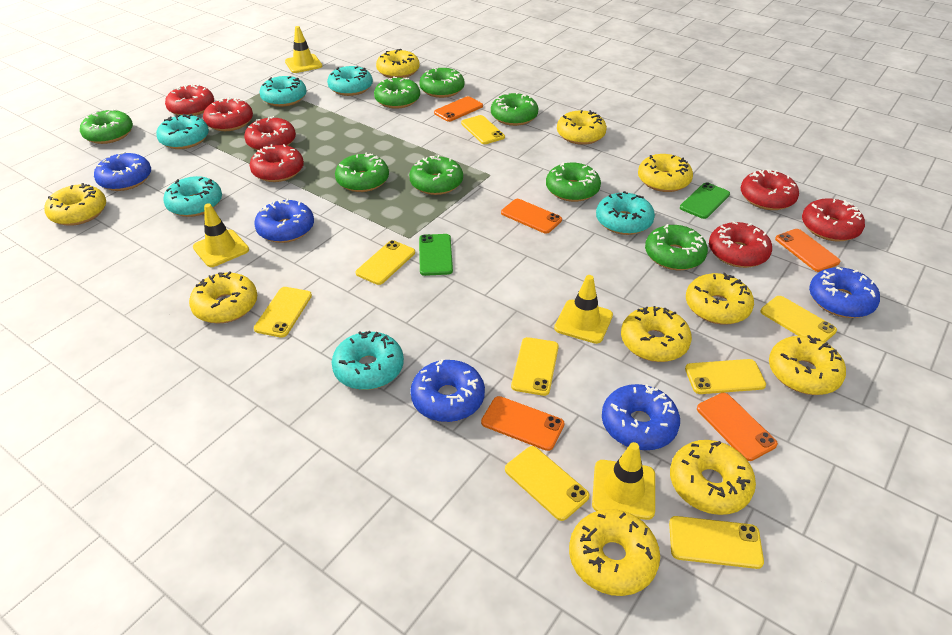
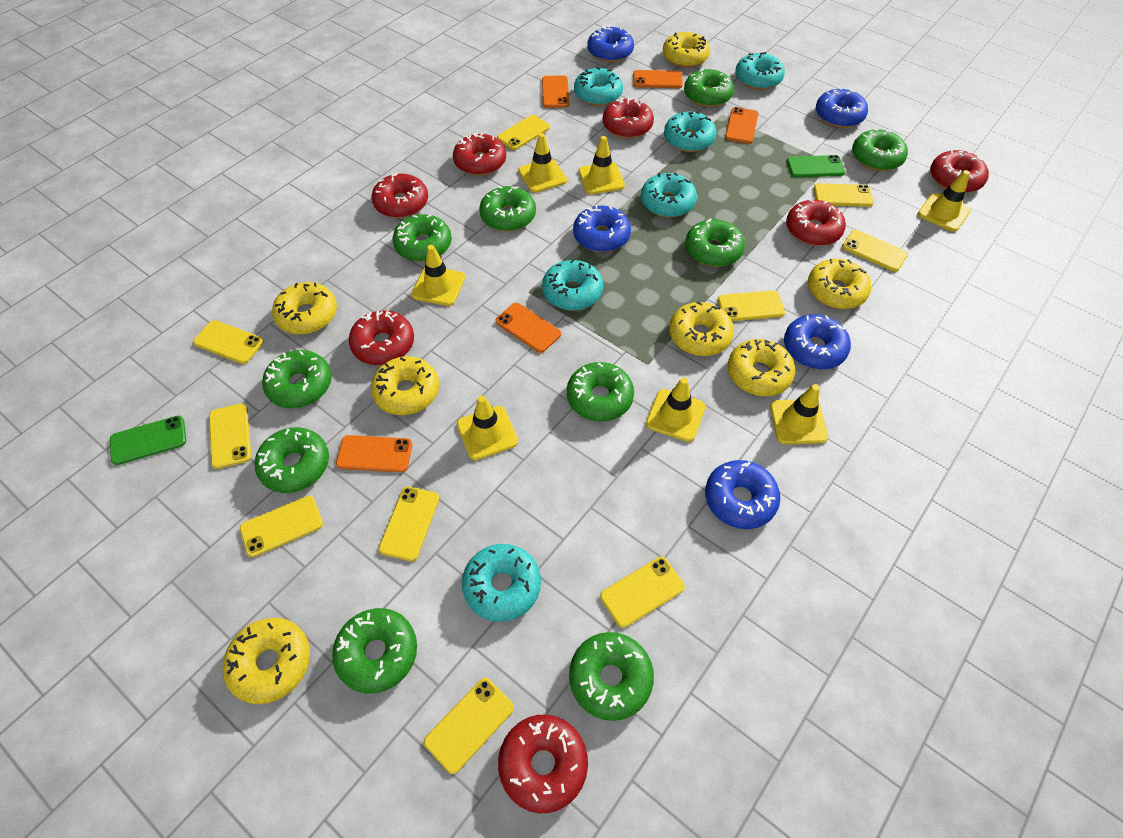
green donut: [80,109,133,144] [335,152,389,192] [374,77,420,109] [409,155,463,195] [419,67,464,98] [491,92,538,126] [546,162,601,202] [645,224,708,270] = 8 -> [255,427,329,493] [262,350,332,408] [332,608,417,693] [392,214,452,262] [479,186,536,231] [567,362,634,421] [569,632,654,721] [684,68,734,107] [685,218,745,267] [852,128,908,171] = 10
yellow donut: [44,183,106,226] [189,271,257,323] [376,49,420,78] [557,110,607,145] [569,509,660,596] [621,306,692,362] [638,154,693,192] [670,440,756,515] [686,273,754,324] [769,335,846,395] = 10 -> [223,618,310,704] [272,282,337,335] [371,356,439,415] [663,32,710,68] [669,302,734,356] [728,339,795,396] [808,259,871,309] = 7
yellow phone: [254,287,312,338] [356,240,415,285] [461,115,505,144] [505,446,590,521] [511,337,559,396] [669,516,764,569] [685,359,766,394] [761,296,837,342] = 8 -> [193,320,264,364] [209,403,251,469] [240,496,323,557] [379,486,439,561] [424,678,514,774] [497,115,550,150] [600,557,685,628] [718,290,785,321] [814,183,874,207] [842,230,908,272] = 10
yellow traffic cone: [193,203,249,267] [285,26,322,73] [554,275,613,344] [592,442,655,520] = 4 -> [412,245,465,306] [457,396,518,460] [518,133,567,193] [579,136,625,194] [646,377,706,442] [770,384,828,444] [918,170,971,232] = 7

